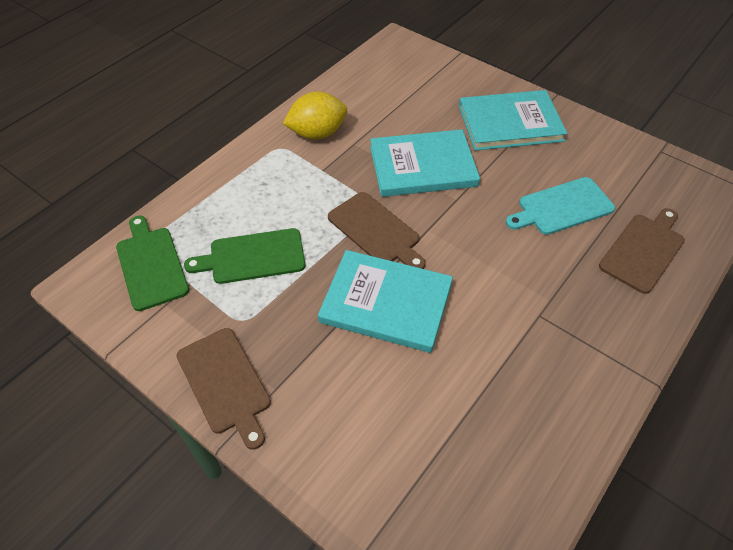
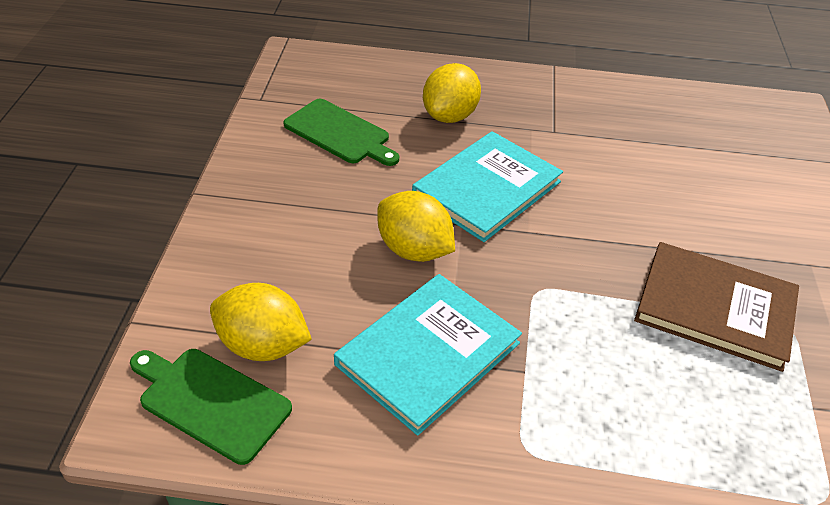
brown book: none = 0 -> [634,242,799,372] = 1
brown cutting board: [176,328,271,450] [328,192,426,269] [599,208,685,294] = 3 -> none = 0
turquoise book: [318,250,453,353] [370,129,480,197] [459,90,568,151] = 3 -> [334,274,522,436] [412,131,563,242] = 2
turquoise cutting board: [506,177,615,235] = 1 -> none = 0
yellow lemon: [283,91,347,139] = 1 -> [210,283,312,361] [377,191,455,262] [423,63,481,123] = 3

